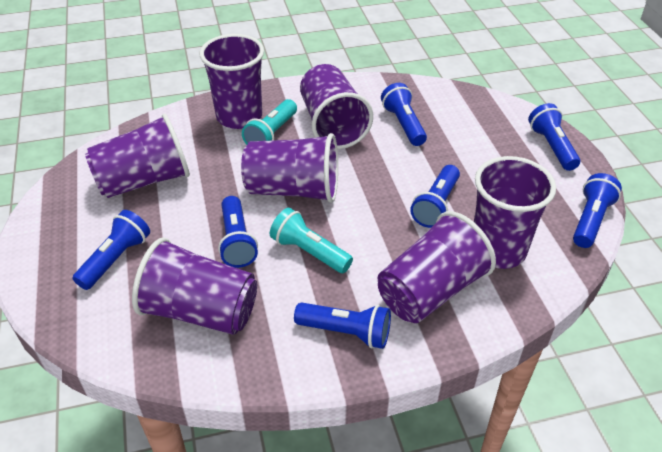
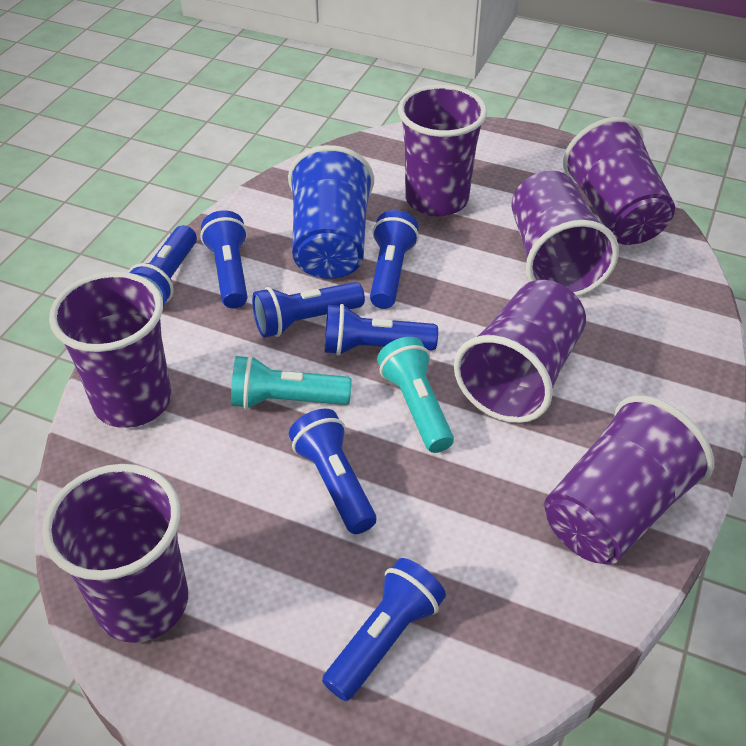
blue cup: none = 0 -> [288,145,374,279] = 1

